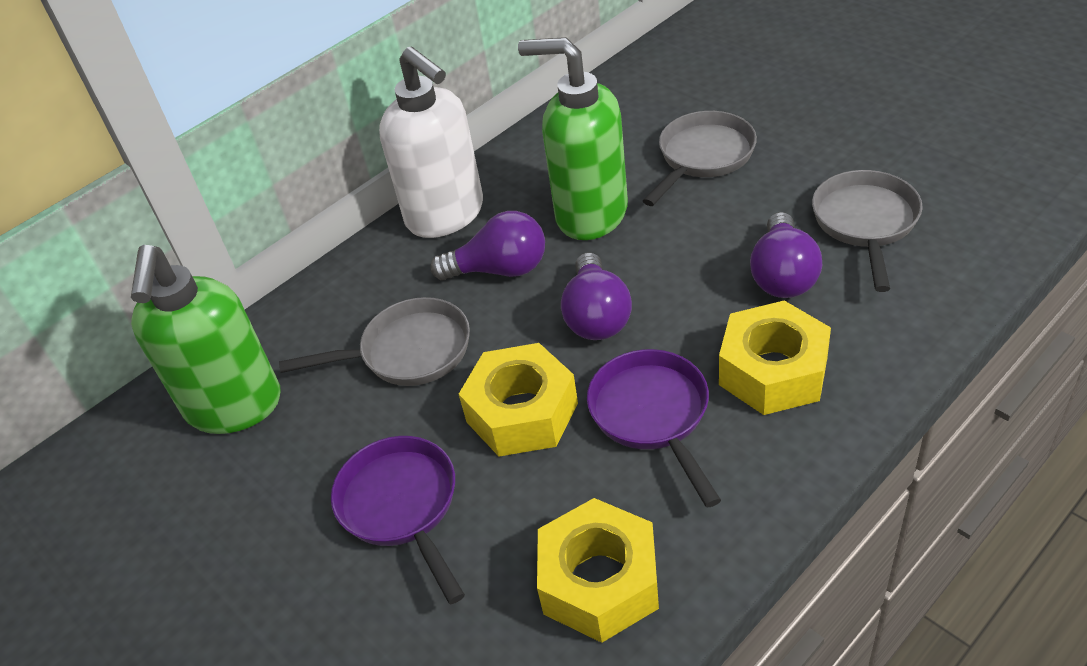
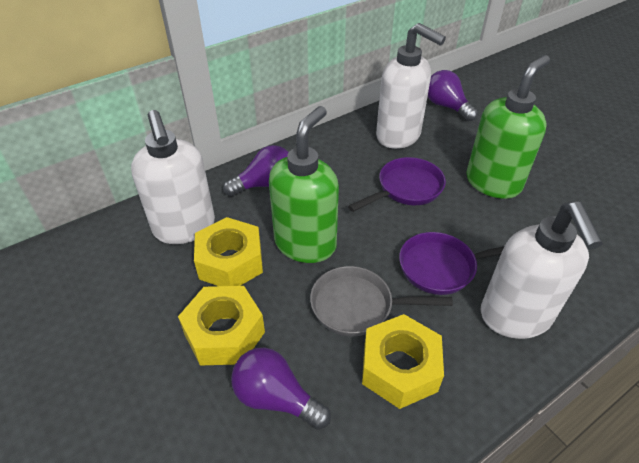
grey pan: [279,297,470,386] [643,111,757,206] [812,170,923,292] = 3 -> [310,266,453,336] = 1
white soap dispenser: [379,46,483,238] = 1 -> [131,110,215,244] [376,23,446,149] [481,202,603,339] = 3

